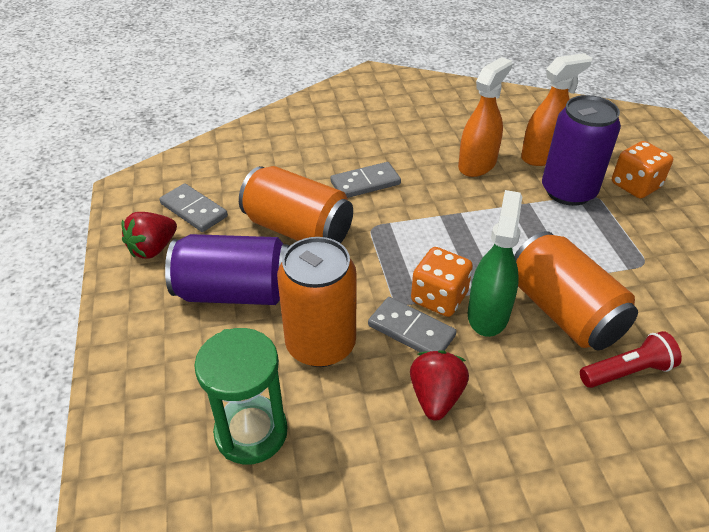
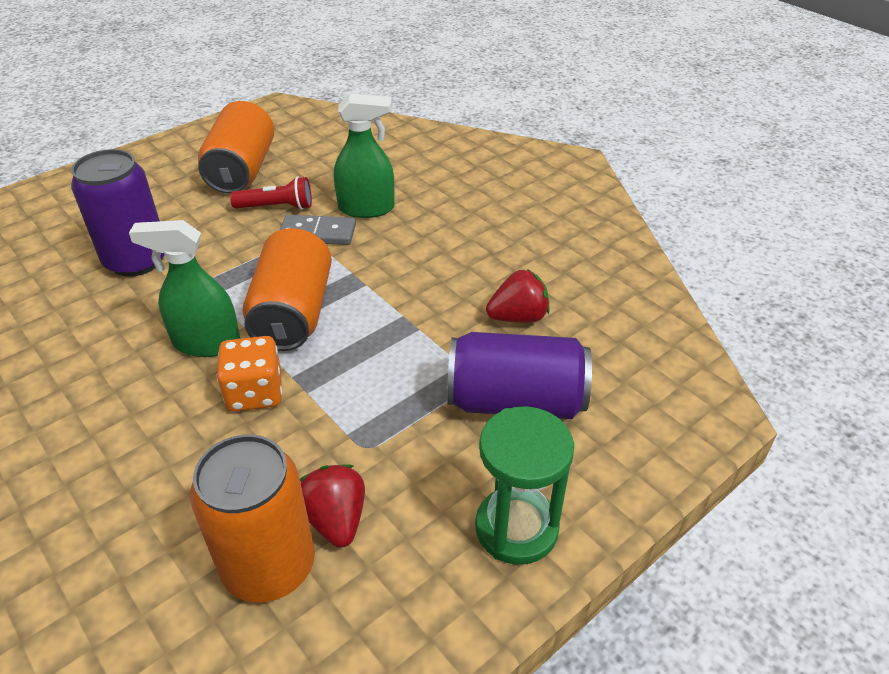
green spray bottle: [468,190,522,337] = 1 -> [129,220,240,357] [334,93,395,218] = 2
grey domino: [159,183,228,232] [330,162,401,198] [368,297,457,352] = 3 -> [280,215,356,245] = 1
orange dice: [411,247,473,317] [612,141,673,199] = 2 -> [217,336,282,412] = 1
orange spray bottle: [458,57,512,177] [521,53,592,166] = 2 -> none = 0

